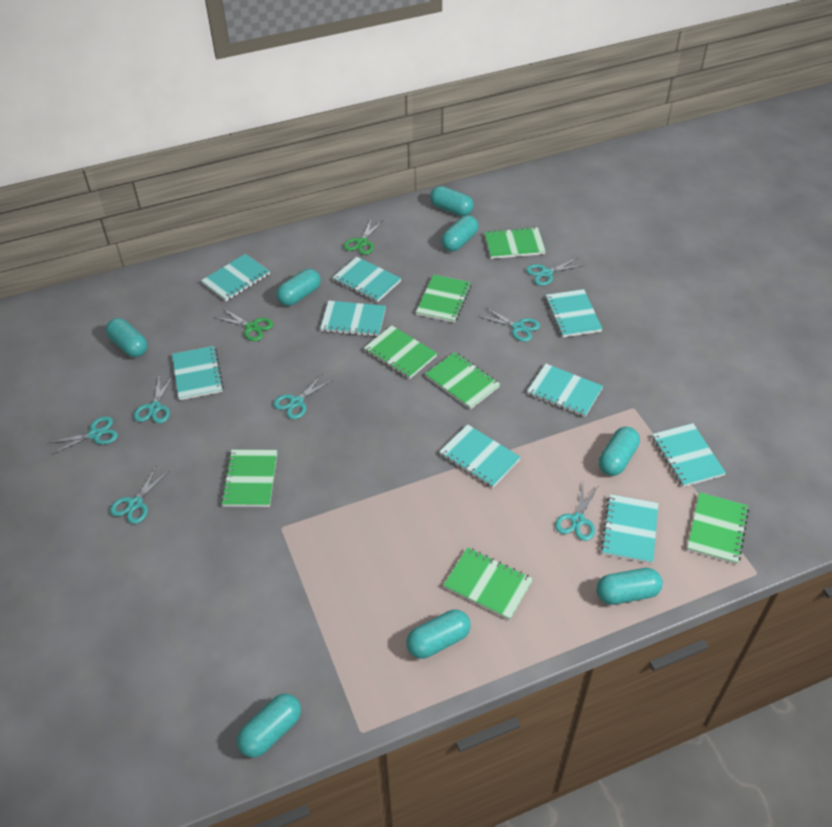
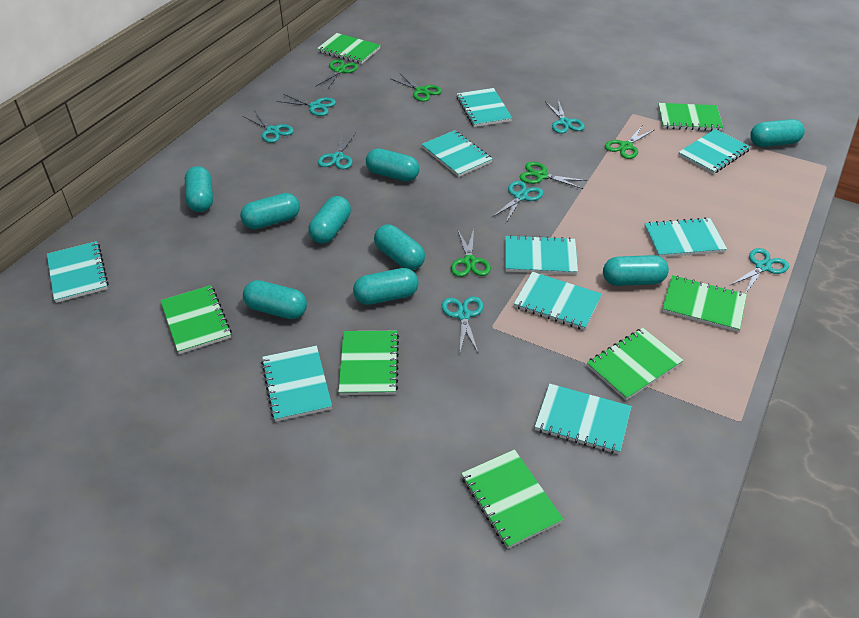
green scissors: [214,308,273,341] [344,219,382,255] = 2 -> [315,59,358,90] [390,74,442,102] [451,229,491,277] [520,162,587,189] [605,126,654,159] = 5
turquoise capsule: [106,318,147,357] [237,694,301,758] [276,269,321,306] [406,609,471,659] [430,186,474,216] [441,215,479,251] [596,568,663,605] [599,427,640,476] = 8 -> [185,166,213,212] [240,193,300,229] [243,280,307,319] [308,196,351,244] [353,268,419,305] [366,148,419,181] [374,225,425,270] [603,255,669,286] [750,119,805,147] = 9

